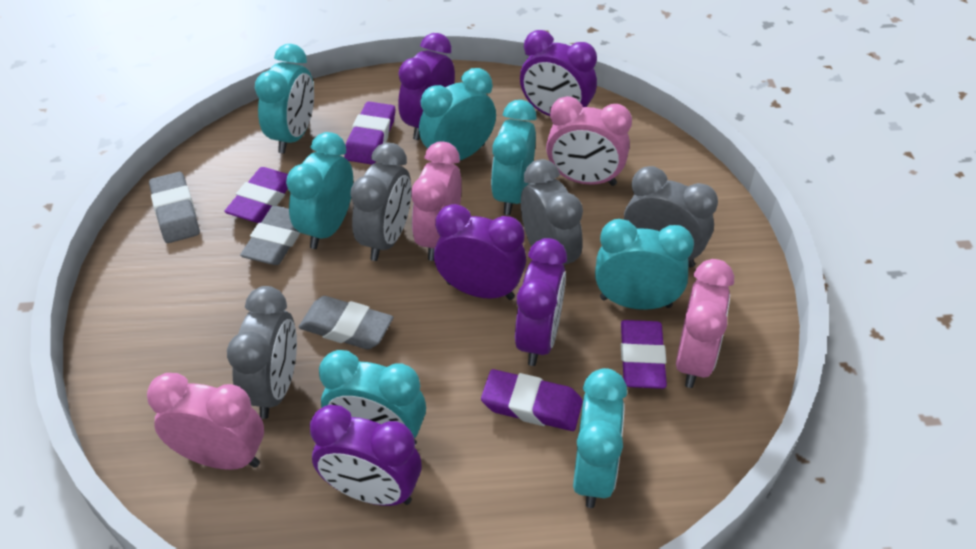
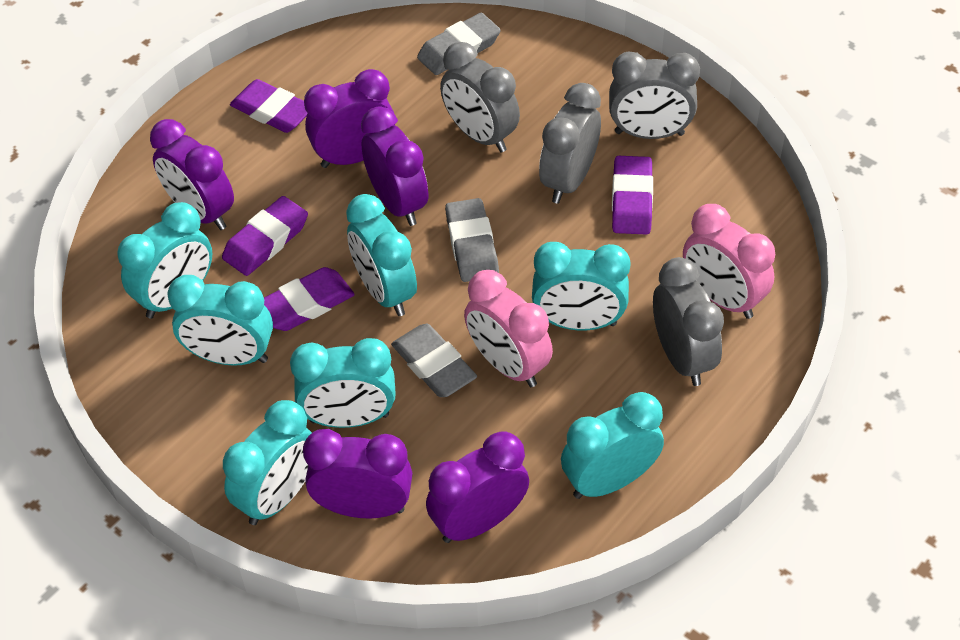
pink clock: [147,373,264,470] [411,142,462,261] [546,96,632,186] [676,259,734,388] = 4 -> [464,270,553,387] [683,204,775,319] = 2

